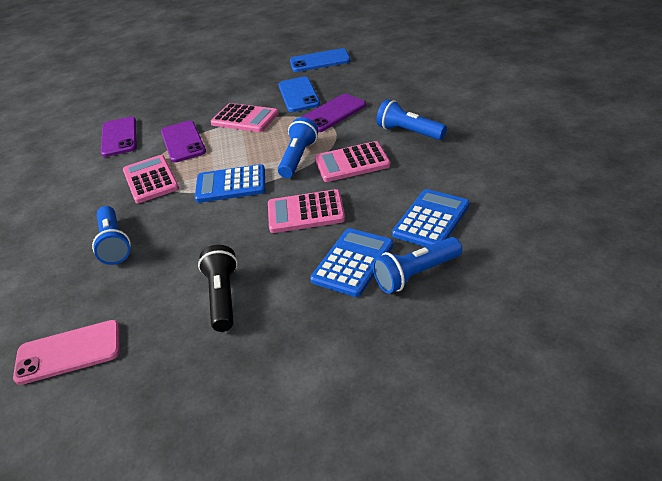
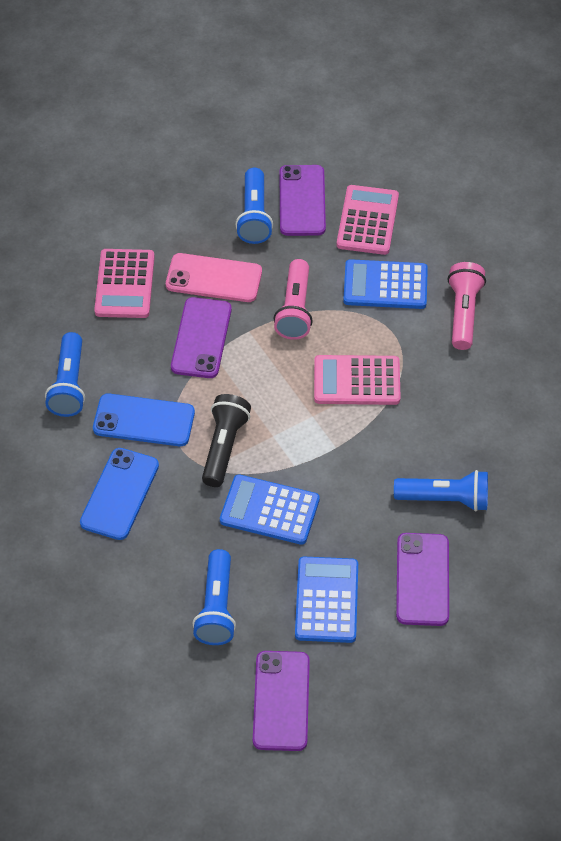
pink calculator: [123,155,179,203] [211,103,279,132] [268,189,345,233] [315,141,391,182] = 4 -> [94,249,155,318] [314,355,401,405] [337,185,399,255] = 3
pink flashlight: none = 0 -> [273,259,313,340] [447,262,486,350] = 2
purple phone: [101,116,137,157] [161,121,206,163] [302,94,366,132] = 3 -> [171,297,232,378] [253,651,310,751] [279,165,326,236] [396,533,449,626] = 4

